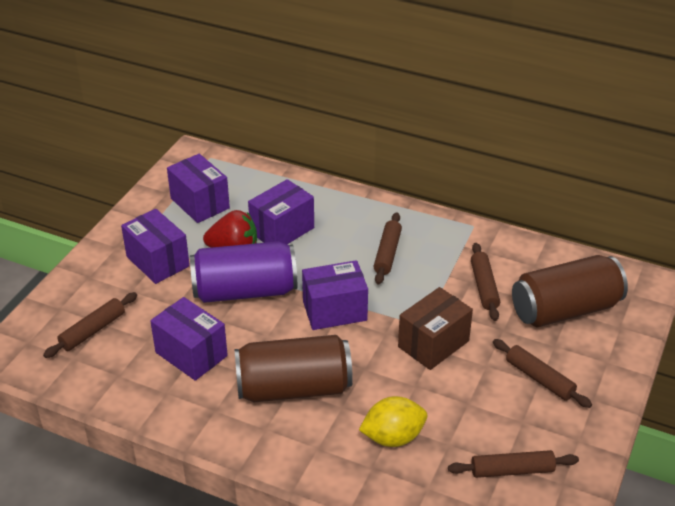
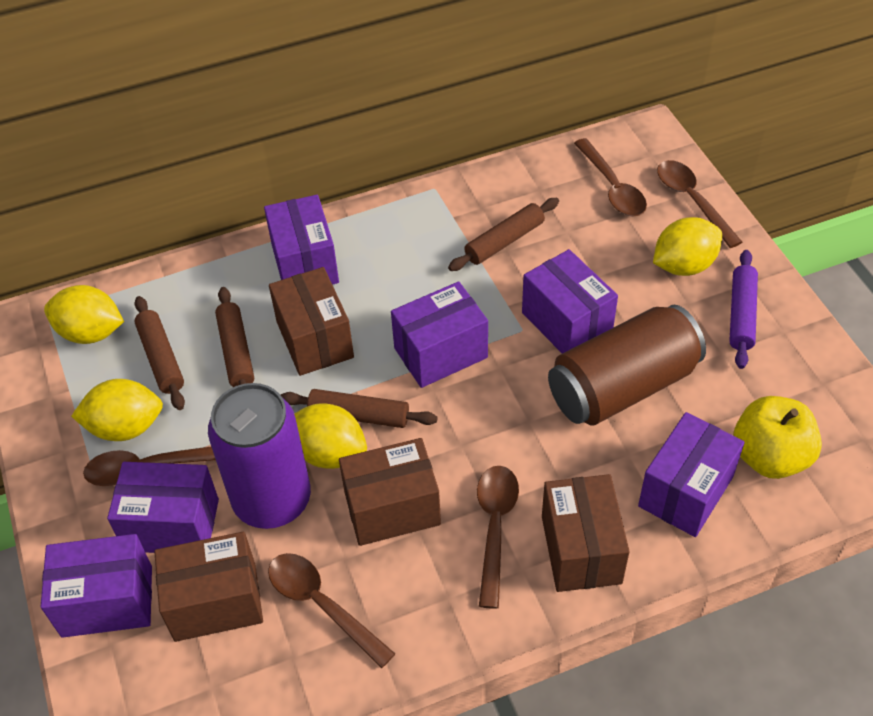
brown box: [398,287,473,370] = 1 -> [154,532,263,642] [269,267,354,376] [339,438,441,546] [542,474,630,592] = 4
brown can: [234,335,353,402] [512,255,628,328] = 2 -> [548,305,706,425] = 1
brown rolling pin: [43,292,137,358] [373,212,402,284] [448,450,579,478] [471,243,500,321] [493,339,592,408] = 5 -> [134,296,185,410] [215,287,254,387] [281,389,438,428] [448,198,559,271] = 4
brown spoon: none = 0 -> [83,447,216,486] [268,553,395,668] [477,466,519,609] [574,138,647,216] [657,160,742,248] = 5
purple box: [121,209,190,284] [150,297,228,381] [167,154,230,223] [248,179,314,244] [302,260,368,330] = 5 -> [41,534,152,638] [107,462,219,553] [264,195,339,285] [391,281,488,388] [522,249,618,353] [638,412,745,537] = 6
purple rolling pin: none = 0 -> [729,250,758,369] = 1
red strawberry: [203,210,257,248] = 1 -> none = 0
yellow apple: none = 0 -> [733,396,822,479] = 1
yellow lemon: [359,396,427,447] = 1 -> [44,285,124,344] [71,379,163,441] [294,403,367,469] [653,217,722,276] = 4

